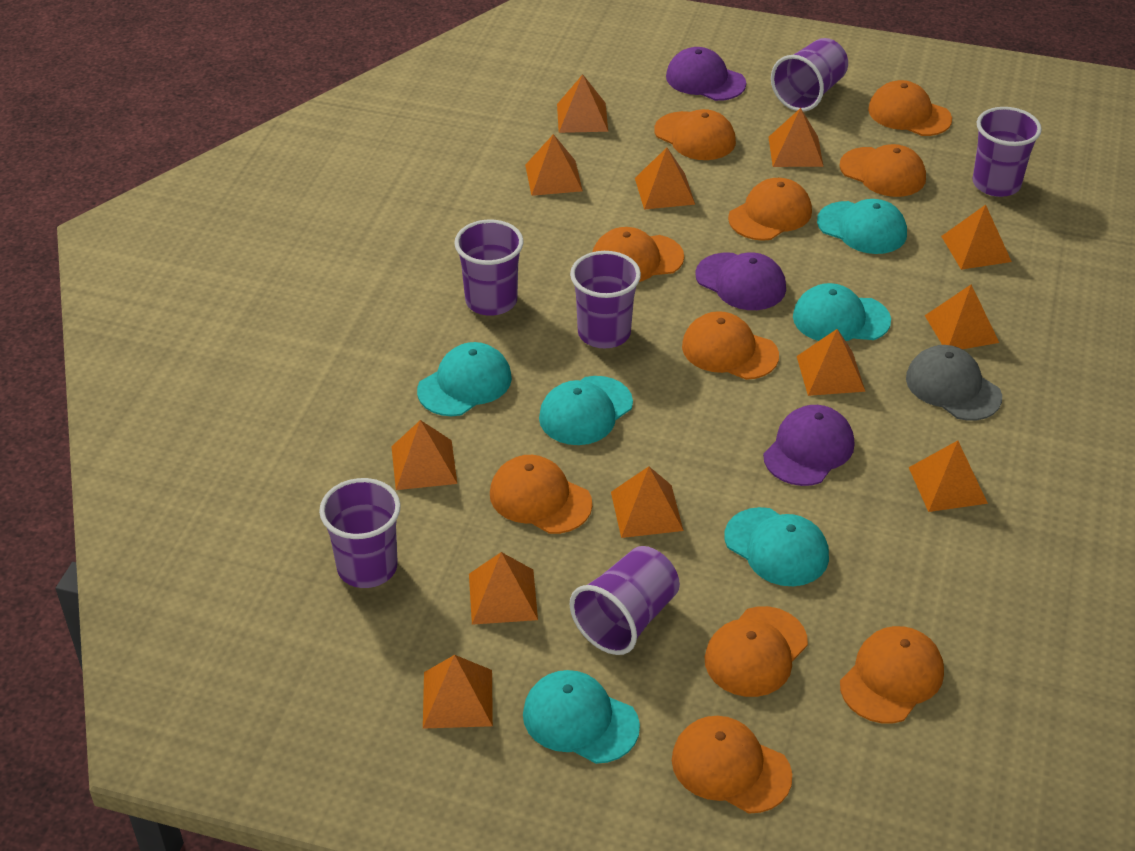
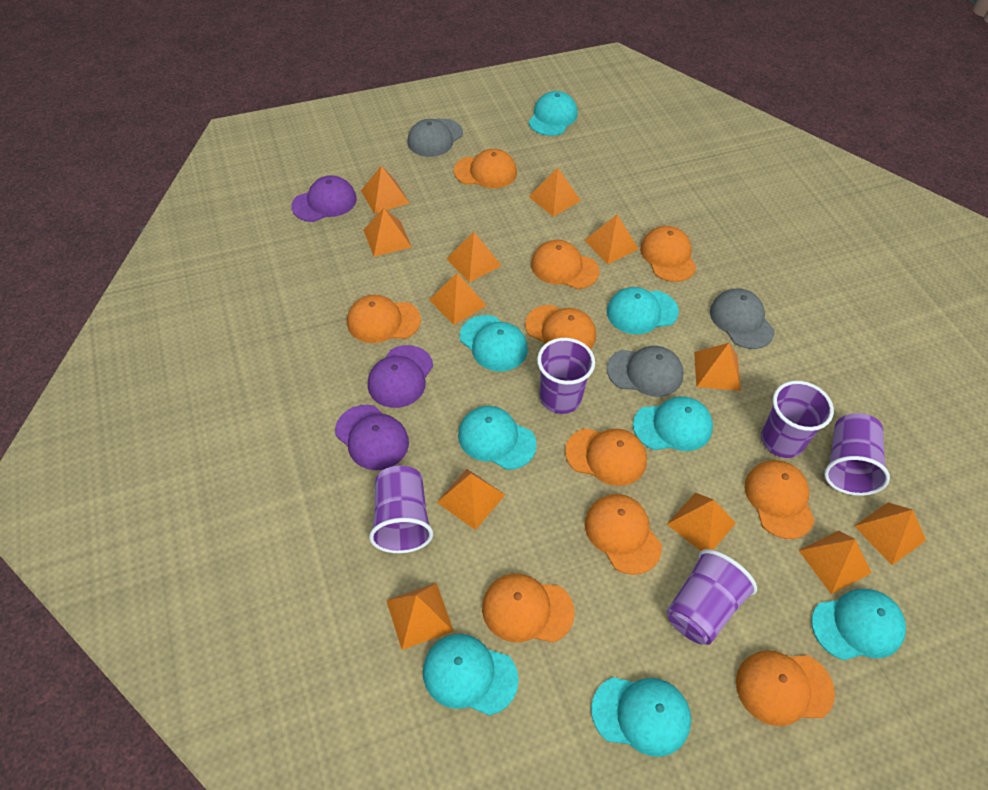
grey cap: [906,345,1002,421] = 1 -> [407,118,463,157] [607,346,684,397] [710,289,775,349] = 3
purple cup: [319,478,401,588] [454,219,524,316] [569,546,680,655] [570,251,641,348] [771,38,848,111] [972,107,1042,197] = 6 -> [369,465,433,553] [537,338,595,414] [666,549,757,645] [761,381,834,458] [824,413,890,496] = 5
turquoise cap: [417,342,512,416] [523,670,640,764] [539,376,633,445] [725,507,829,586] [793,283,891,341] [817,199,907,254] = 6 -> [423,634,519,716] [458,406,537,470] [460,315,528,372] [528,91,578,136] [591,677,691,757] [607,287,679,334] [633,397,713,451] [811,589,906,660] = 8

